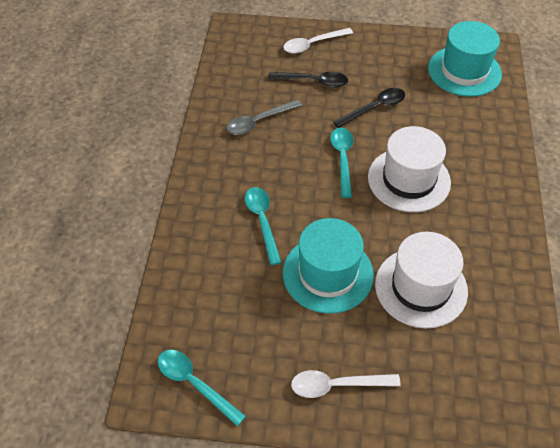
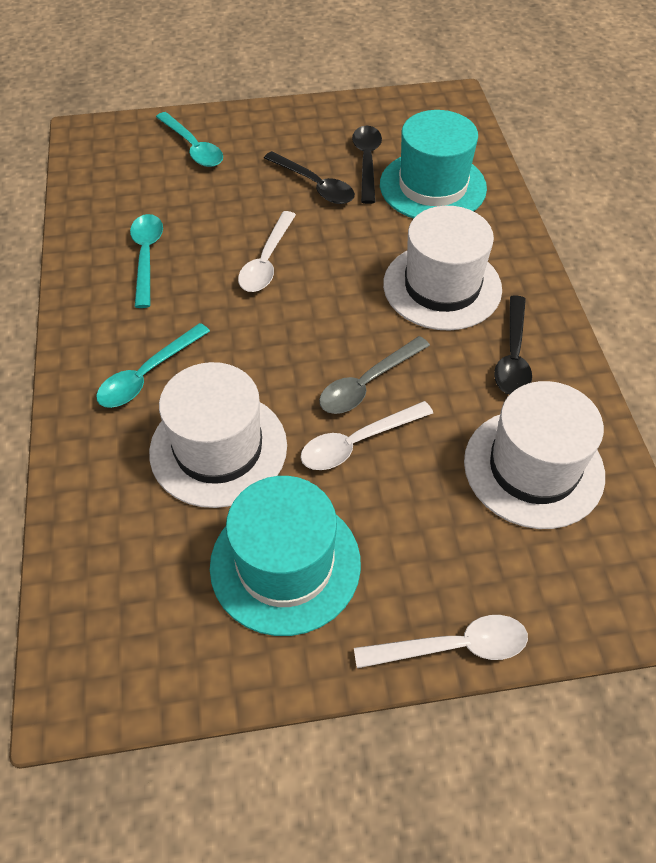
black spoon: [268,72,348,87] [333,88,405,128] = 2 -> [264,151,355,204] [352,126,382,204] [494,295,532,395] = 3
white hat: [368,126,451,212] [375,232,468,329] = 2 -> [149,362,287,508] [383,206,502,331] [464,381,605,529] = 3
white spoon: [283,28,353,54] [291,370,401,398] = 2 -> [238,211,296,292] [300,401,433,470] [354,615,528,668] = 3

